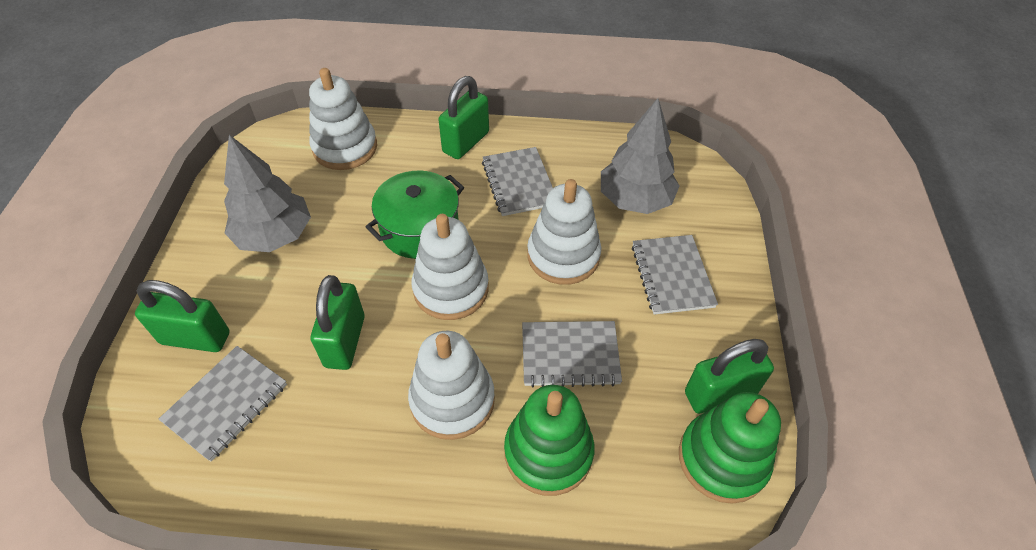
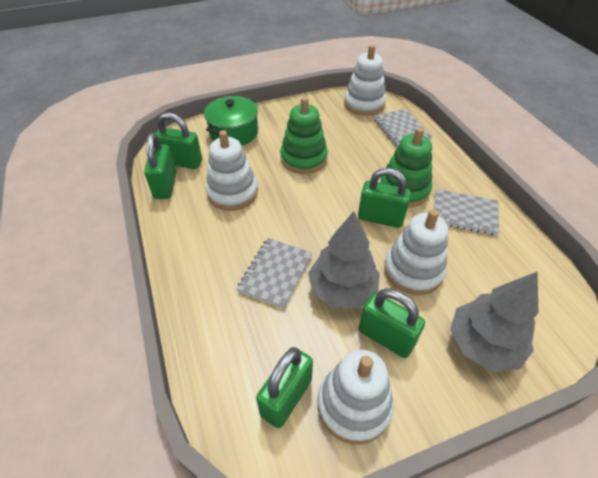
green padlock: [135,280,229,352] [311,275,365,370] [438,76,489,159] [685,339,774,414] = 4 -> [144,133,177,199] [155,112,202,169] [256,347,313,428] [358,168,411,228] [359,288,425,358] = 5
grey notebook: [159,346,287,461] [482,147,553,216] [522,321,622,388] [632,235,718,315] = 4 -> [237,238,312,309] [374,109,432,147] [434,189,499,235] = 3

